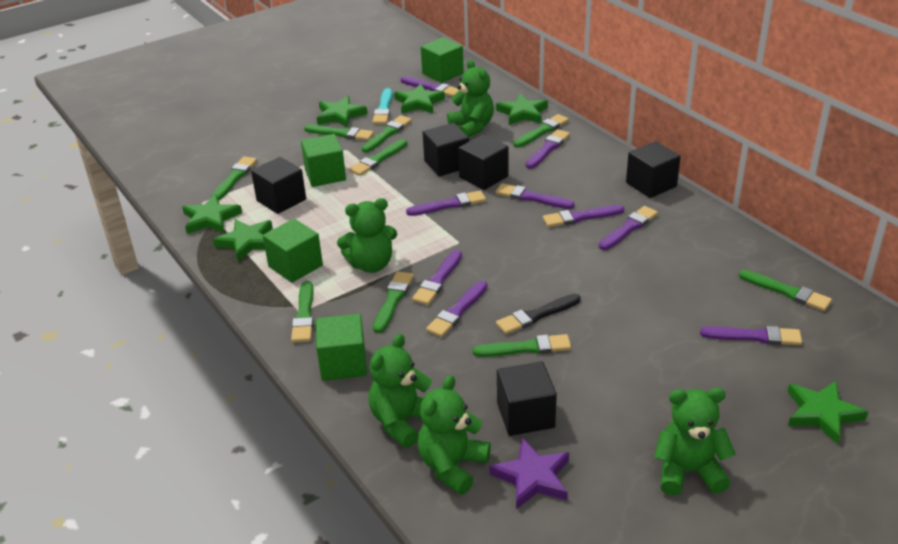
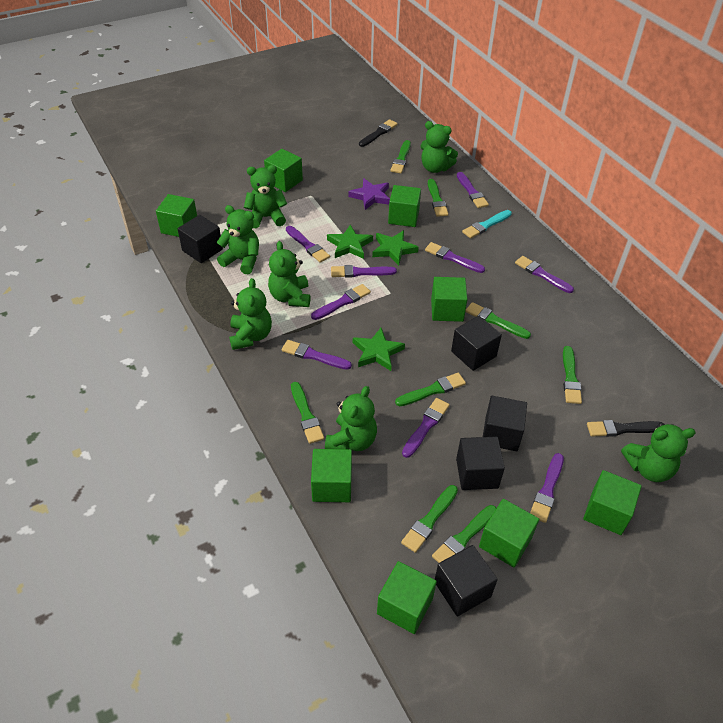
black brush: [496,294,581,334] = 1 -> [359,119,398,147] [587,420,665,437] = 2
green brush: [211,156,257,200] [291,281,314,342] [304,125,374,141] [349,139,407,176] [361,115,412,152] [373,271,414,333] [473,334,571,357] [513,114,569,147] [739,270,832,311] = 9 -> [291,382,324,444] [390,140,411,174] [395,373,466,406] [401,485,458,553] [428,179,448,217] [432,505,496,563] [465,302,531,339] [563,346,582,404] = 8
green cube: [263,219,323,283] [301,134,346,187] [316,314,367,381] [421,37,464,83] = 4 -> [156,194,197,237] [264,149,303,192] [311,449,352,502] [377,561,437,634] [388,185,421,227] [431,277,468,322] [479,499,539,568] [583,470,642,535] = 8
green star: [182,194,242,234] [213,219,272,261] [317,96,367,128] [394,84,445,114] [496,93,548,125] [788,381,868,444] = 6 -> [327,225,373,259] [353,328,405,371] [372,230,419,266] = 3
green teddy bear: [337,198,397,273] [369,334,432,448] [418,375,491,495] [447,59,494,137] [654,388,735,496] = 5 -> [217,205,259,274] [229,278,272,350] [244,165,287,228] [268,241,310,307] [325,386,377,451] [420,121,458,173] [621,422,696,482] = 7

